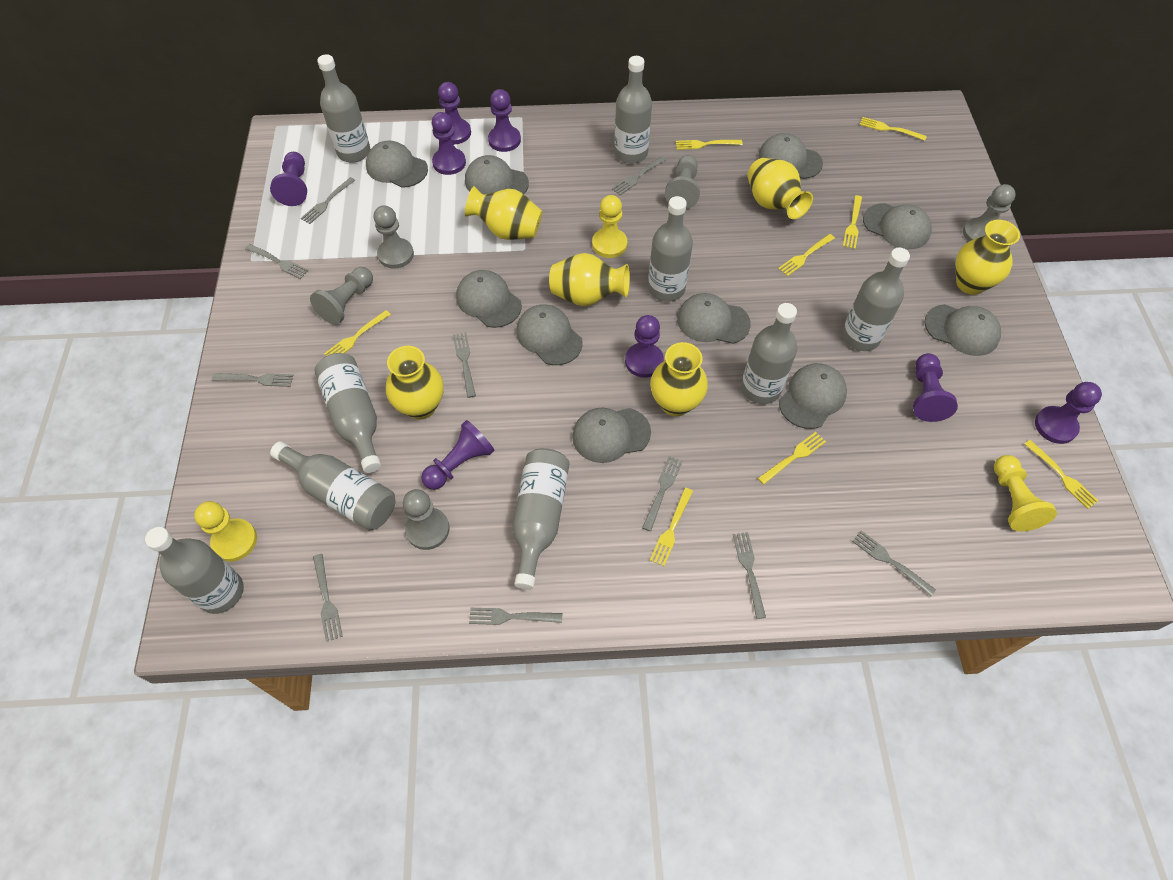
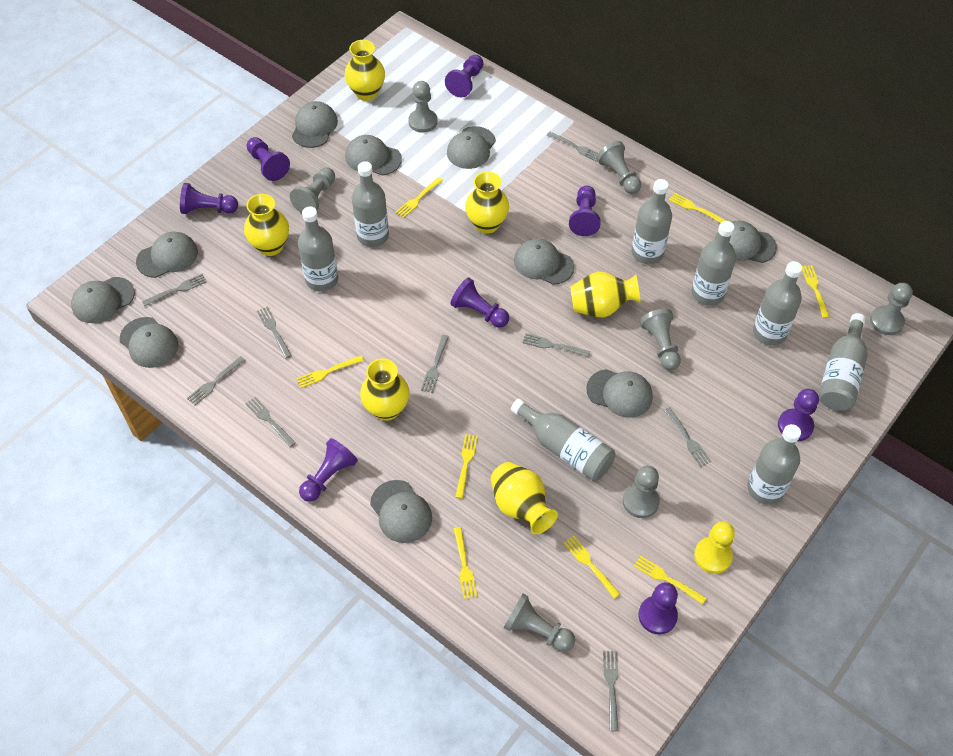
grey bottle: [145,527,244,614] [270,441,395,531] [315,353,381,473] [317,54,370,163] [512,448,569,590] [614,56,652,164] [648,196,693,302] [741,303,797,404] [842,248,910,351] = 9 -> [298,206,338,292] [352,161,389,247] [511,398,615,481] [632,179,672,264] [691,221,736,306] [747,424,801,505] [753,261,802,346] [819,313,868,411] = 8
grey fork: [212,373,293,387] [245,244,309,279] [301,177,356,224] [313,554,343,642] [453,332,476,398] [469,608,562,625] [612,156,666,195] [642,456,682,531] [733,532,766,619] [852,531,936,596] = 10 -> [142,274,207,306] [187,356,245,405] [246,397,296,447] [257,306,292,358] [421,335,449,393] [522,333,590,357] [547,132,598,162] [603,651,618,731] [664,407,711,467] = 9
grey pawn: [310,267,373,325] [374,205,414,269] [403,489,450,550] [665,155,700,209] [963,184,1016,242] = 5 -> [290,167,335,213] [408,81,438,133] [504,593,575,652] [597,141,641,194] [623,466,660,518] [640,309,681,370] [870,283,913,335] = 7
yellow pawn: [194,501,257,562] [592,195,627,258] [994,455,1057,531] = 3 -> [694,521,735,574] = 1

